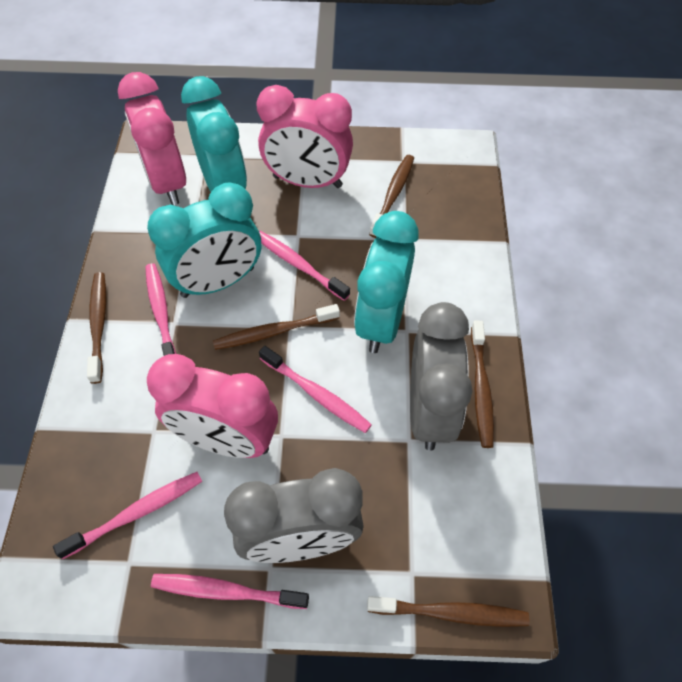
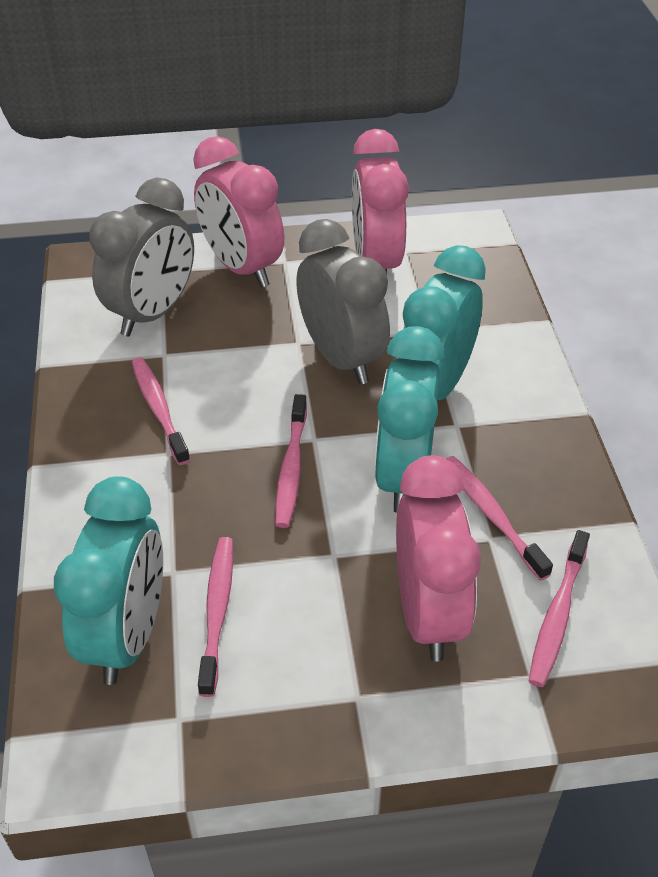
brown toothbrush: [87,272,106,384] [213,304,340,350] [367,596,529,627] [369,155,414,238] [471,321,494,448] = 5 -> none = 0

